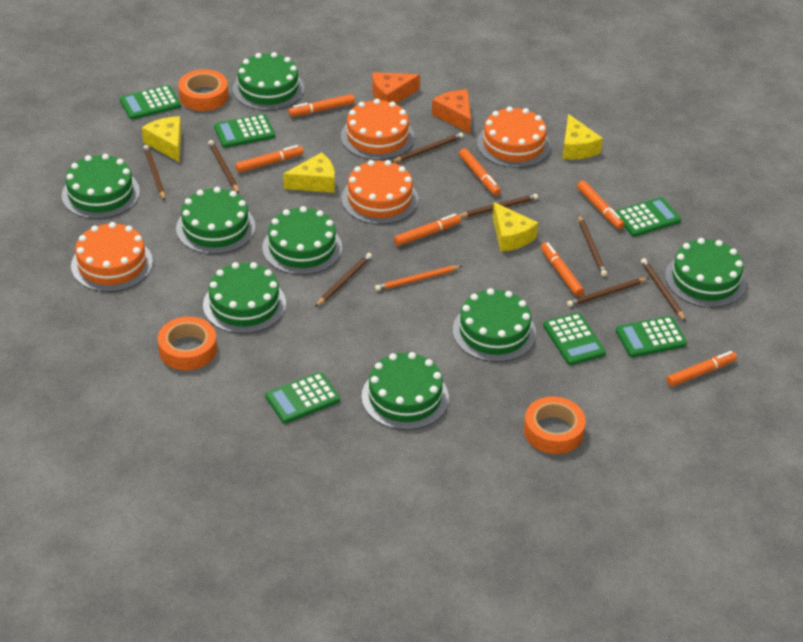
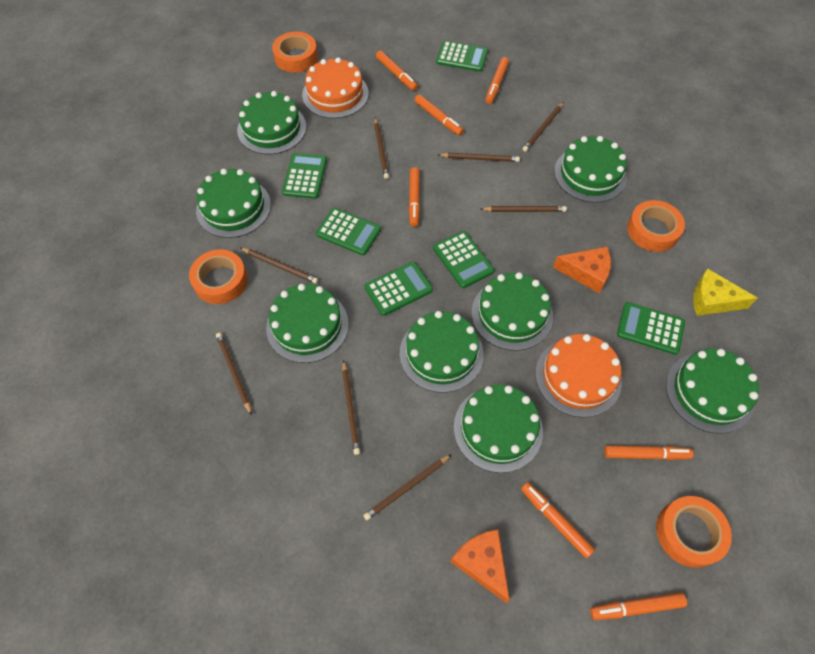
orange cake: [71,222,153,292] [341,99,414,160] [341,160,418,224] [477,106,551,168] = 4 -> [302,57,369,119] [535,334,622,418] = 2
orange pencil: [375,266,462,291] = 1 -> none = 0
orange tape: [158,317,217,370] [178,69,228,111] [524,396,586,454] = 3 -> [189,250,248,304] [272,32,318,73] [627,200,685,252] [656,496,732,568] = 4
yellow cheese: [142,116,181,162] [283,152,335,193] [492,202,538,252] [562,114,603,160] = 4 -> [693,268,757,316] = 1

